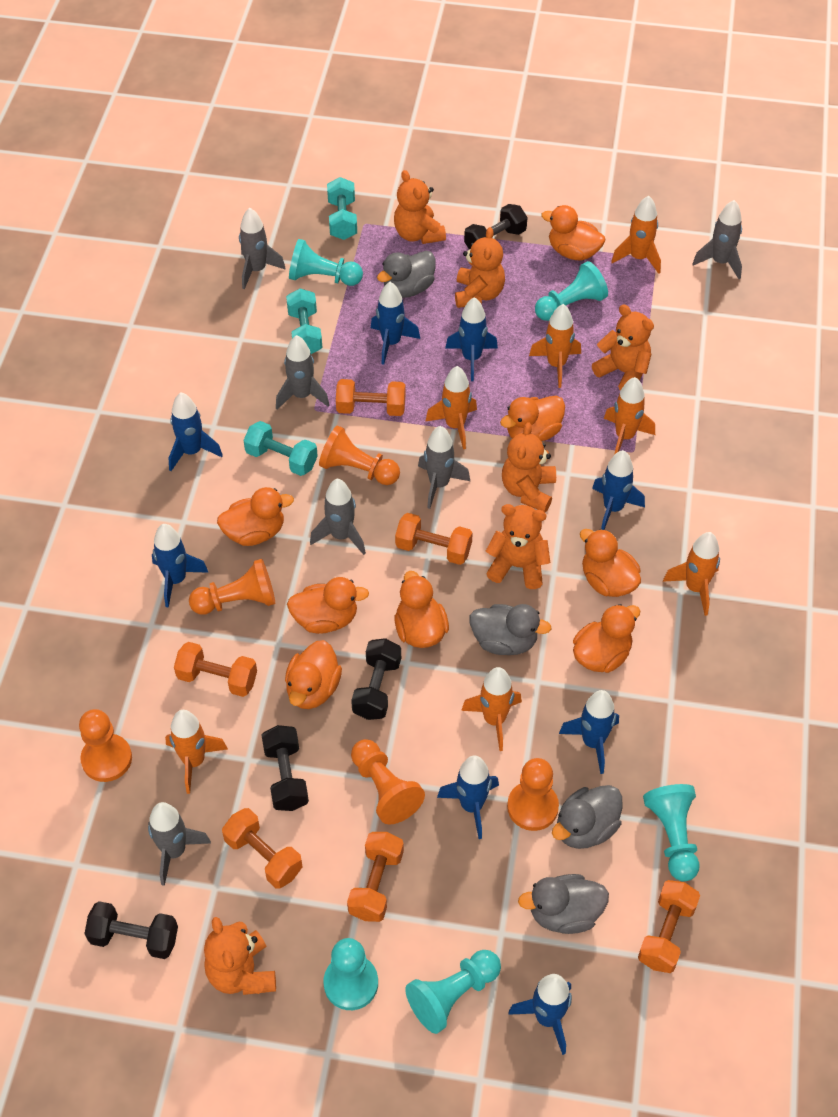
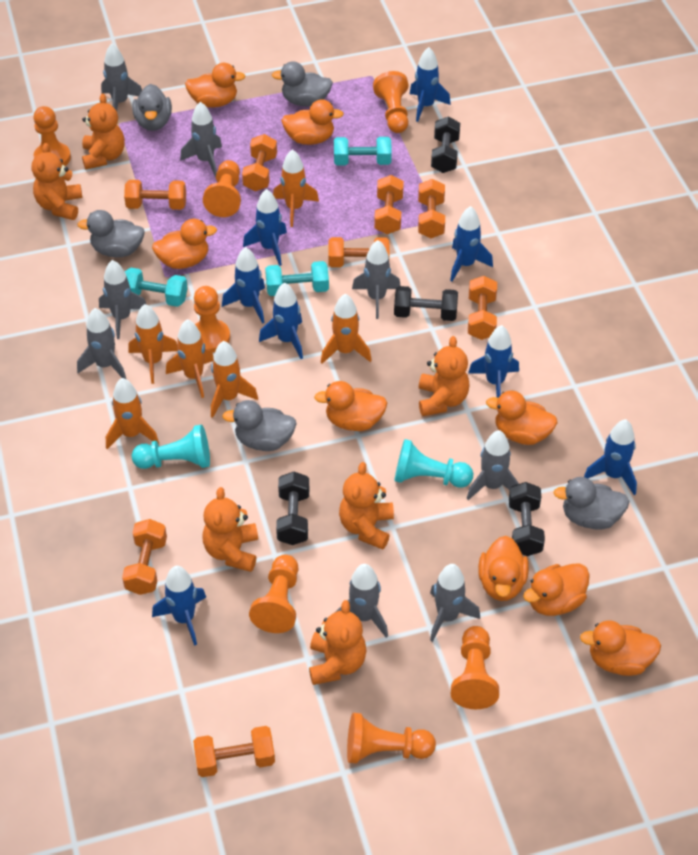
grey duck: [377,251,436,298] [469,604,551,655] [518,874,609,934] [552,785,622,849] = 4 -> [77,210,145,257] [132,84,172,131] [222,400,297,451] [272,61,333,107] [553,477,630,530] = 5
grey rocket: [148,802,211,886] [239,208,286,289] [276,335,329,409] [310,479,366,555] [418,426,470,509] [693,200,742,279] = 6 -> [77,308,126,379] [99,260,147,339] [101,43,142,111] [180,102,222,177] [336,564,388,638] [352,240,401,319] [430,564,480,642] [467,430,519,500] = 8
orange dumbbell: [174,642,257,697] [222,808,303,889] [336,379,405,416] [347,832,404,922] [395,513,473,565] [638,880,700,973] = 6 -> [122,519,167,595] [124,180,186,210] [193,726,275,777] [242,134,277,191] [328,237,389,267] [374,175,404,234] [418,179,445,238] [468,276,497,340] = 8
orange pawn: [79,709,132,782] [189,559,275,615] [319,426,400,485] [351,739,425,824] [507,758,559,831] = 5 -> [33,106,71,166] [194,286,230,353] [203,160,241,217] [249,555,298,633] [347,713,436,764] [373,71,409,133] [451,626,499,709] = 7
orange rocket: [165,710,228,794] [425,366,477,449] [461,667,522,751] [529,304,581,388] [604,377,655,455] [611,196,661,274] [663,532,720,616] = 7 -> [106,378,159,449] [128,304,178,384] [166,319,214,398] [211,341,258,418] [273,149,319,227] [321,294,372,364] = 6
turquoise pawn: [289,239,363,286] [323,938,378,1010] [405,950,501,1034] [535,261,608,321] [643,784,700,881] = 5 -> [132,424,210,469] [394,439,473,488] = 2

